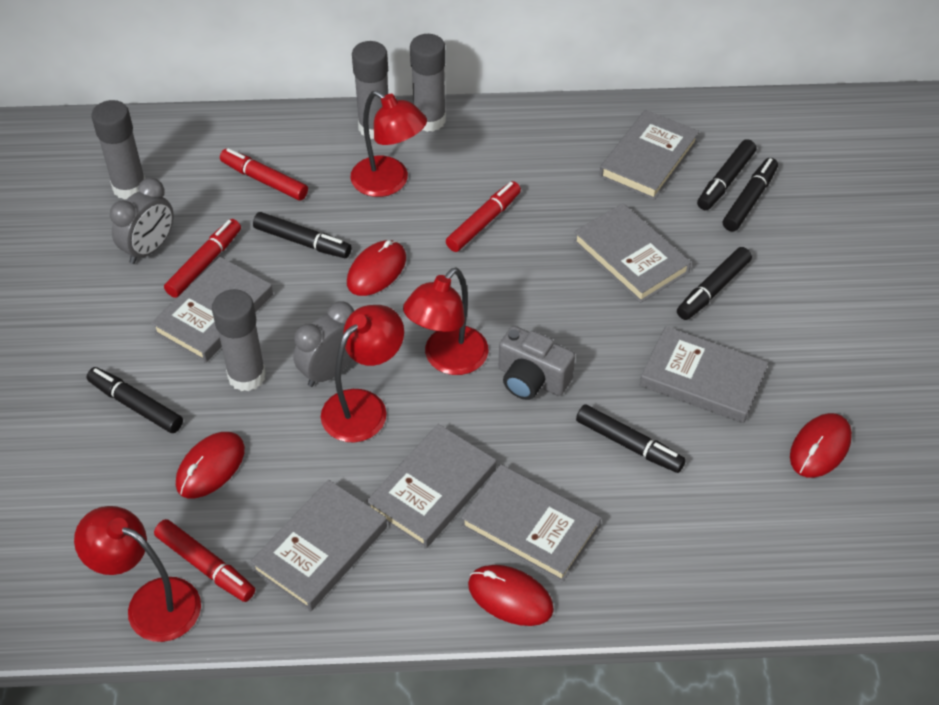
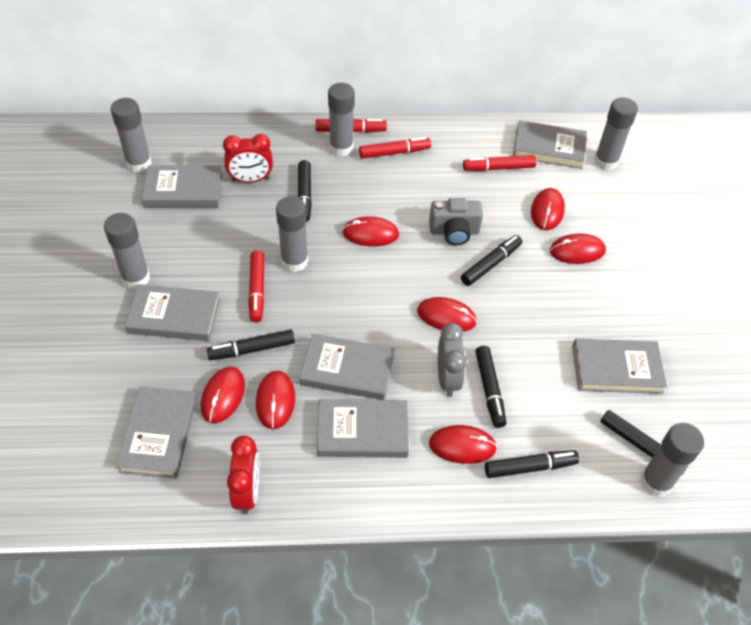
grey clock: [110,178,174,264] [293,302,354,387] = 2 -> [438,323,467,397] = 1
grey glue stick: [91,100,145,200] [212,289,266,391] [352,41,388,139] [410,34,446,132] = 4 -> [104,213,150,289] [110,98,152,173] [276,196,308,272] [328,83,355,157] [594,97,638,170] [640,423,704,497] = 6
red clock: none = 0 -> [223,134,273,183] [227,436,259,514] = 2
red lamp: [74,506,201,642] [321,305,404,442] [350,91,427,197] [403,268,489,375] = 4 -> none = 0
red mouse: [176,432,245,498] [347,240,406,296] [468,565,554,626] [790,413,852,478] = 4 -> [201,367,245,423] [256,370,295,429] [342,216,399,246] [417,297,477,332] [429,425,497,464] [531,188,565,230] [550,234,606,264] = 7

